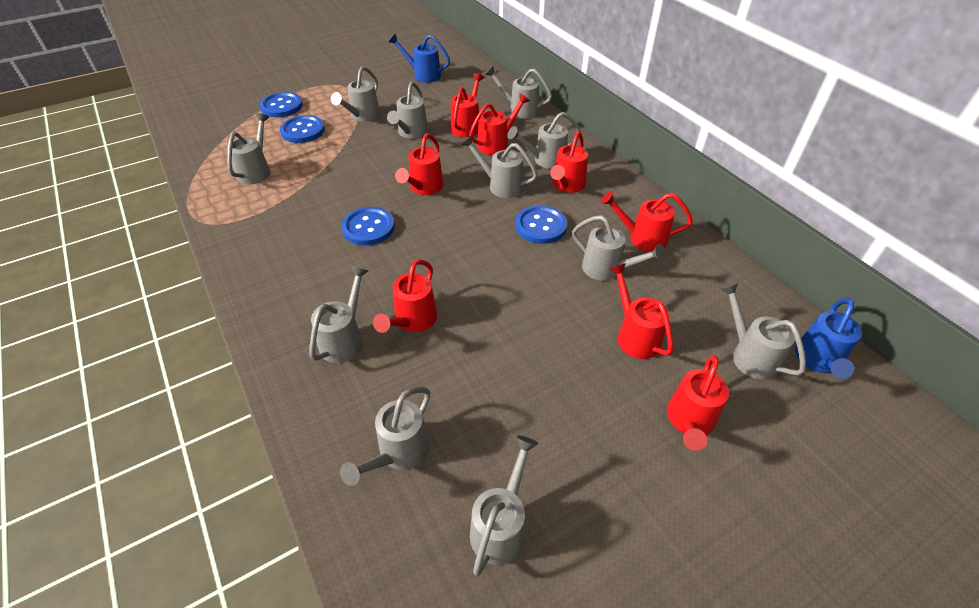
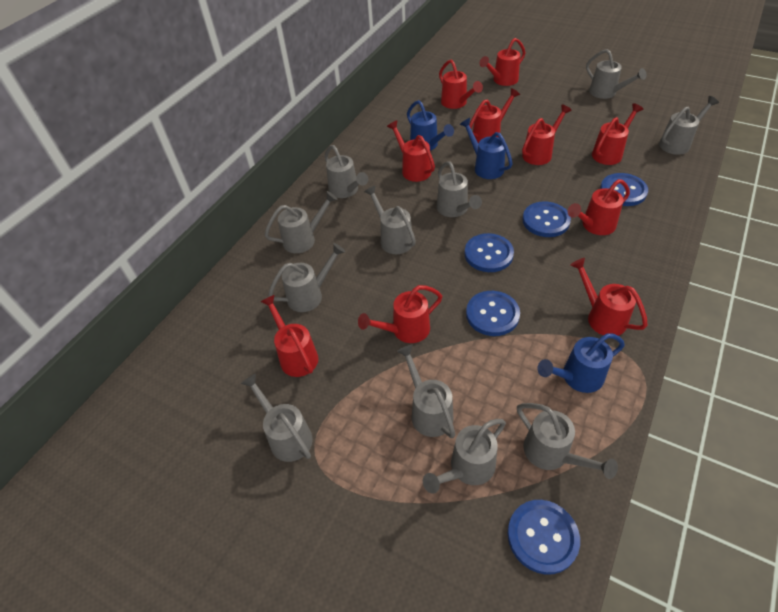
blue button: [260,92,303,117] [280,115,325,143] [342,207,395,245] [515,205,567,244] = 4 -> [465,233,514,272] [466,291,520,336] [507,500,580,575] [523,201,571,237] [600,173,648,206] = 5
blue watering can: [389,34,450,83] [795,298,862,379] = 2 -> [407,100,454,151] [460,118,513,179] [537,333,625,393] = 3
red watering can: [373,259,437,333] [395,133,444,195] [451,73,484,137] [469,93,530,155] [550,131,588,193] [601,191,693,252] [609,263,673,359] [667,355,729,451] = 8 -> [261,295,318,377] [358,285,442,343] [387,120,435,182] [439,60,483,109] [469,88,520,144] [480,38,525,86] [522,104,572,165] [568,179,630,235] [570,258,648,336] [592,103,643,165] = 10

